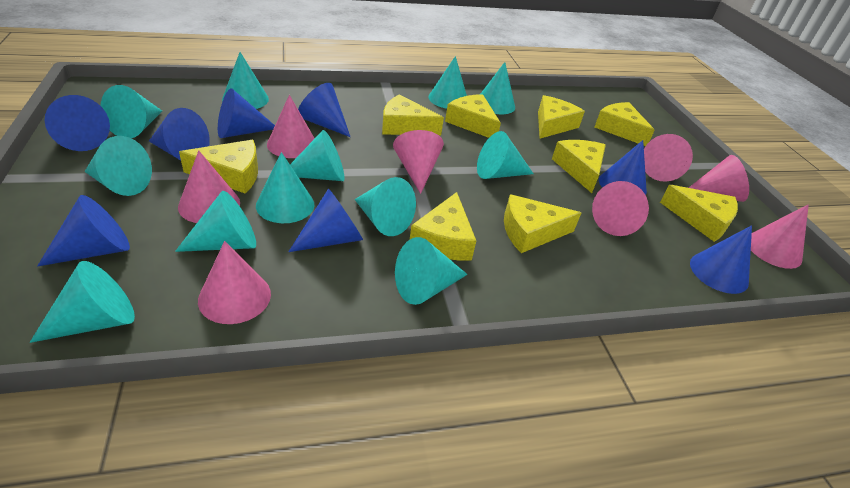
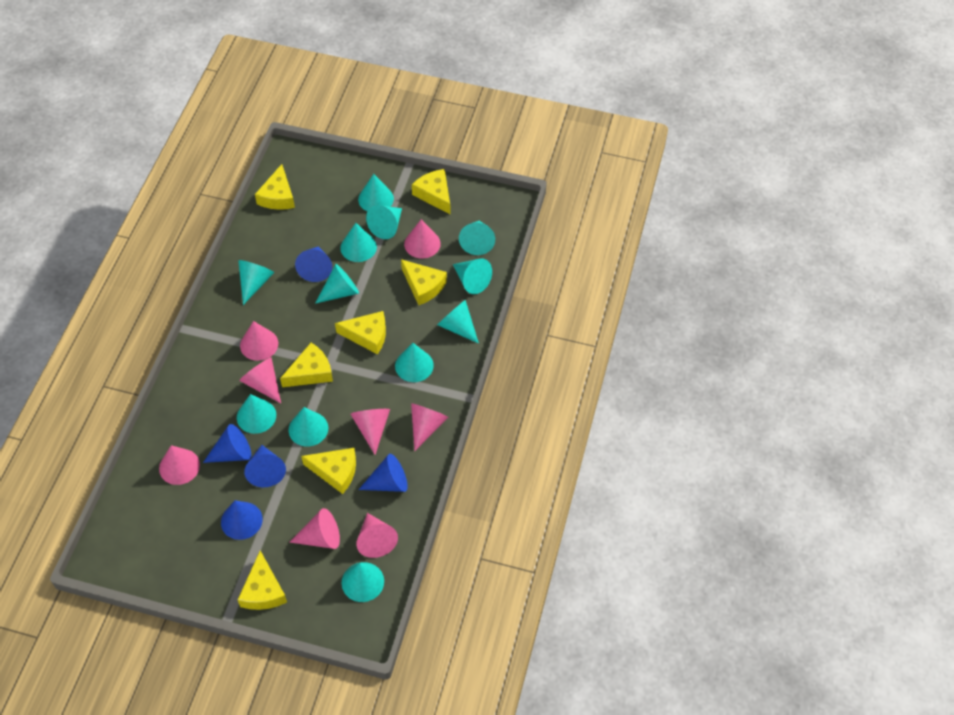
blue cone: [38,195,130,266] [45,95,110,151] [149,108,210,160] [218,88,275,138] [288,189,363,252] [298,83,350,137] [599,140,647,195] [690,225,752,294] = 8 -> [203,424,251,463] [221,500,263,540] [244,445,286,487] [295,246,332,282] [358,453,408,492] = 5
yellow cheese: [179,140,258,194] [382,95,444,136] [410,192,476,261] [445,94,501,138] [504,194,581,253] [538,95,585,138] [552,140,606,193] [595,102,655,146] [660,185,738,242] = 9 -> [238,551,287,610] [255,164,295,210] [280,343,333,387] [301,448,356,494] [335,311,386,355] [401,259,447,305] [412,169,451,215] = 7

